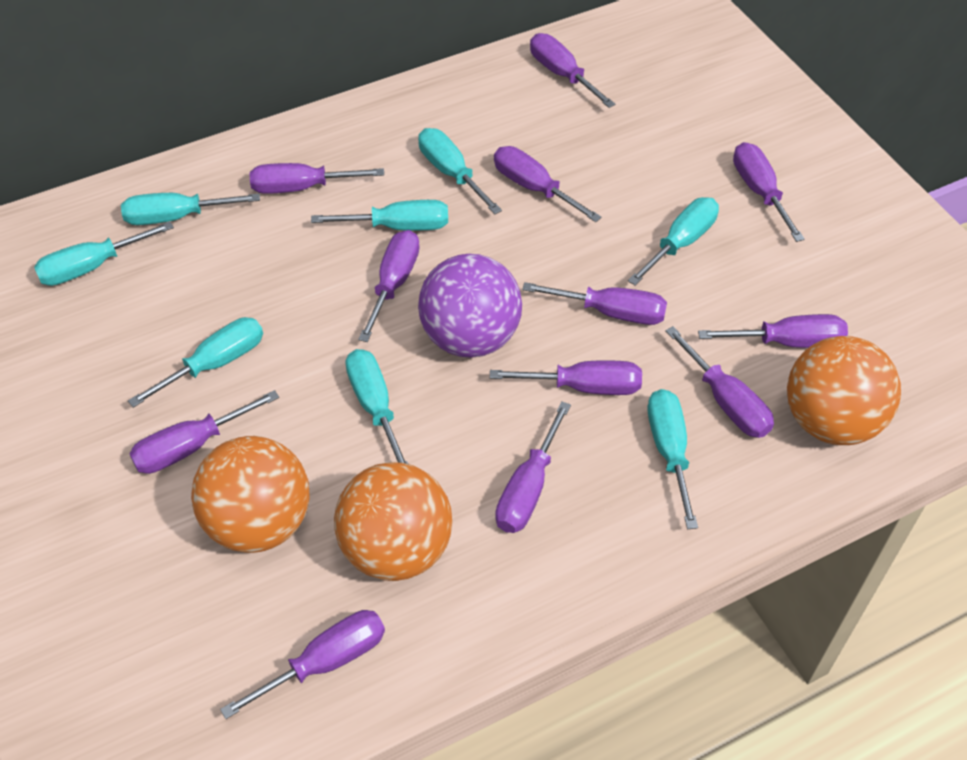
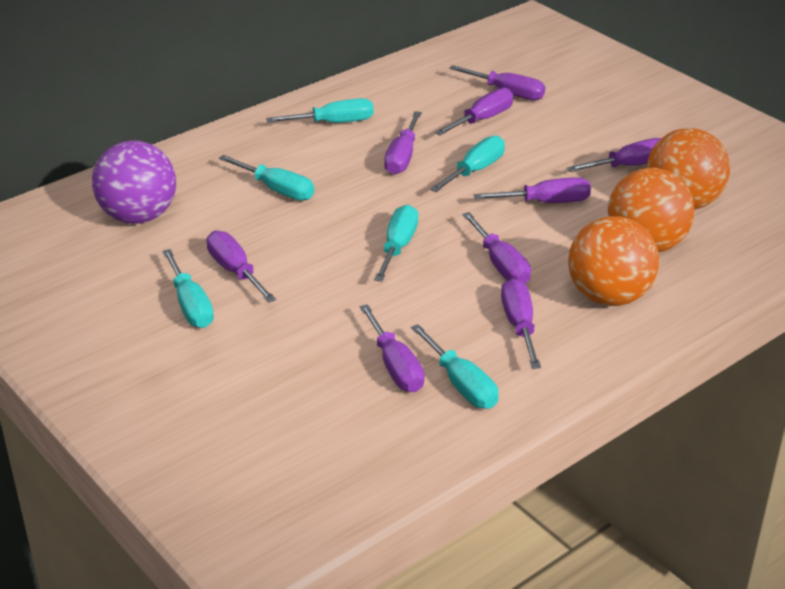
purple screwdriver: [129,390,279,474] [220,610,385,719] [249,163,384,194] [358,230,420,342] [490,360,642,395] [494,146,602,222] [495,401,571,533] [522,282,667,325] [530,33,615,108] [665,326,774,438] [698,314,848,348] [733,142,805,242] = 12 -> [206,230,276,303] [359,304,425,392] [384,111,422,174] [435,88,514,136] [449,65,545,100] [462,212,531,284] [474,177,591,203] [501,278,541,369] [567,138,661,172] = 9
turquoise screwdriver: [34,222,174,286] [121,193,260,225] [128,317,263,408] [311,200,448,231] [345,349,408,464] [418,128,502,214] [628,197,719,286] [648,389,698,529] = 8 -> [162,249,214,328] [219,155,314,201] [266,98,374,123] [374,205,418,282] [411,324,498,409] [430,136,505,192] = 6

